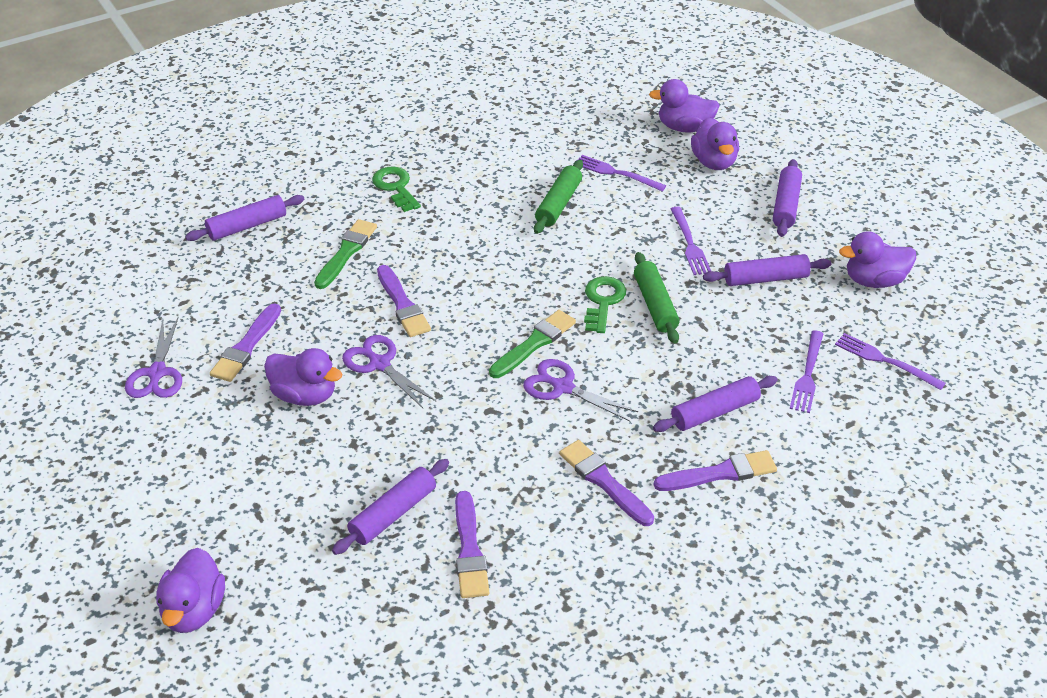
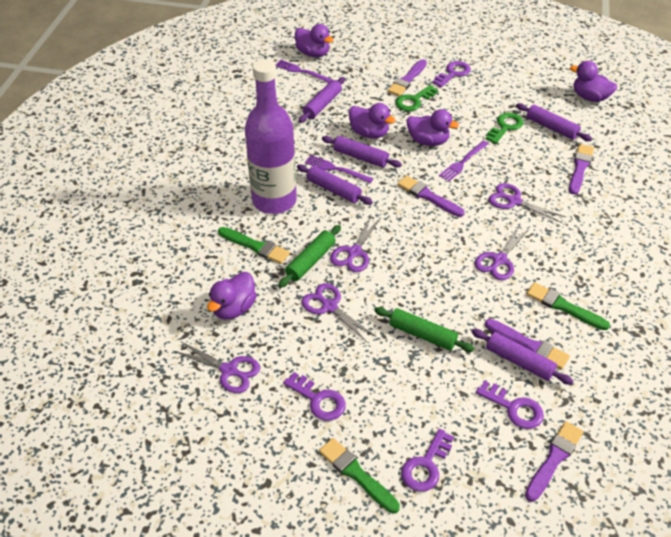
green brush: [314,219,377,289] [489,310,576,378] = 2 -> [218,227,290,264] [319,438,400,514] [526,282,610,330] = 3
purple bottle: none = 0 -> [245,59,297,214] = 1
purple fork: [579,155,666,191] [671,207,711,275] [790,330,824,413] [835,333,946,390] = 4 -> [275,60,333,83] [305,155,373,183] [439,141,489,182] = 3
purple key: none = 0 -> [283,372,346,421] [401,429,454,492] [432,61,471,87] [476,381,544,429] = 4
purple scissors: [125,318,182,398] [342,335,436,408] [523,359,638,422] = 3 -> [174,341,260,393] [302,283,375,343] [330,215,381,272] [475,224,530,280] [489,183,566,223] = 5

